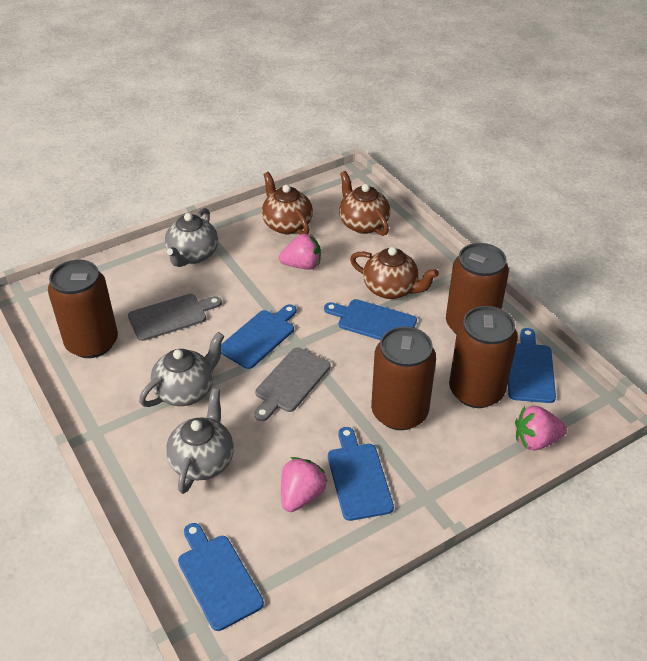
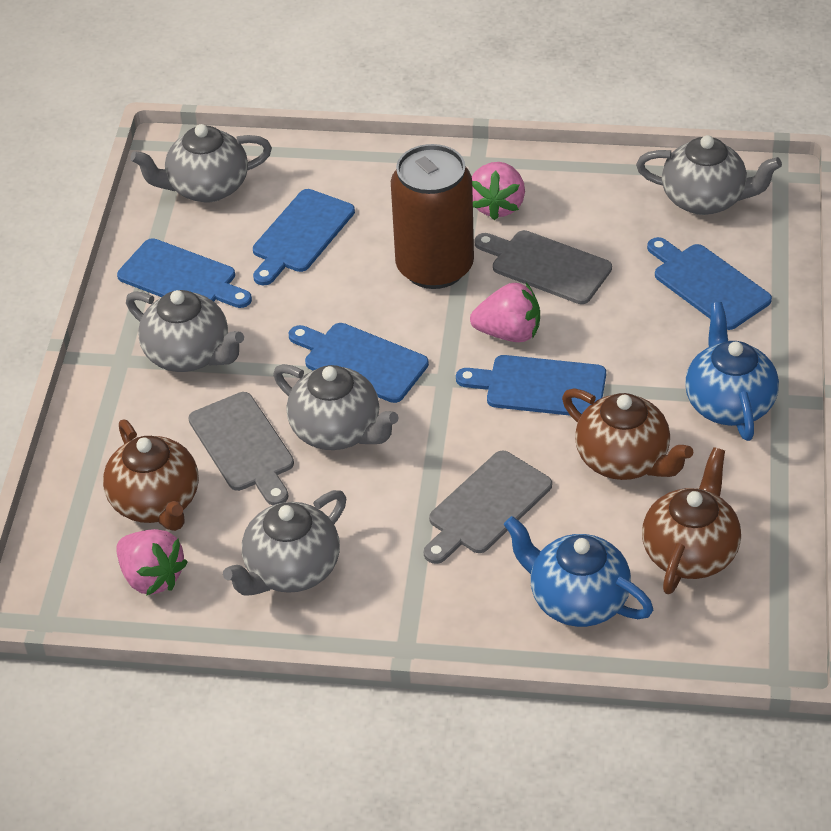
blue teapot: none = 0 -> [504,516,653,627] [685,302,779,441] = 2
brown can: [48,260,118,358] [371,326,436,430] [446,243,509,334] [449,306,518,408] = 4 -> [391,144,474,289] = 1
grey cutting board: [128,294,222,341] [254,347,331,421] = 2 -> [189,392,294,506] [424,451,552,564] [475,230,612,304] = 3
grey teapot: [139,332,224,407] [165,208,218,267] [166,388,234,494] = 3 -> [126,290,244,372] [130,124,272,202] [223,490,346,595] [273,364,399,450] [636,135,782,215] = 5

